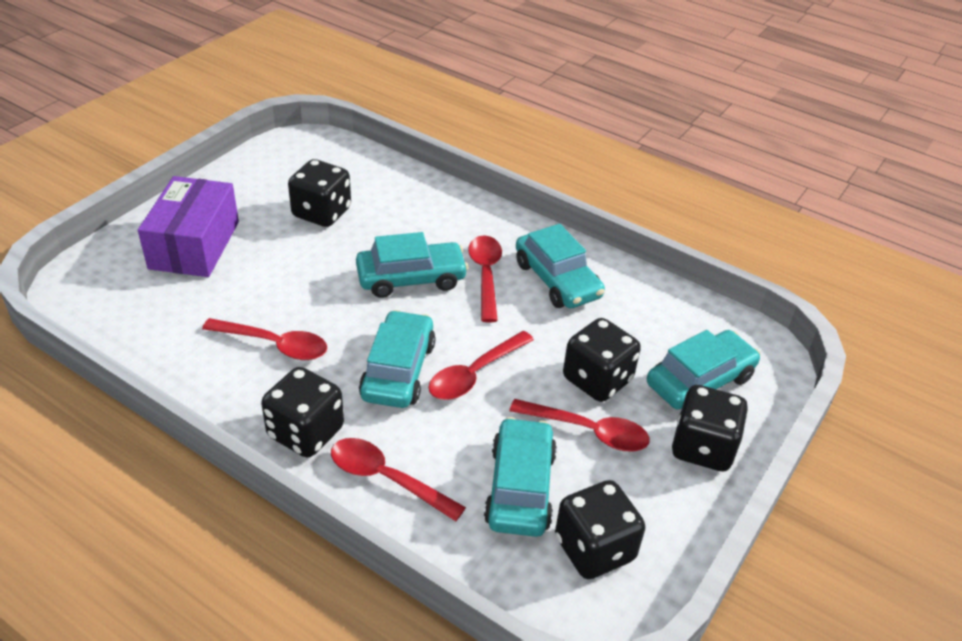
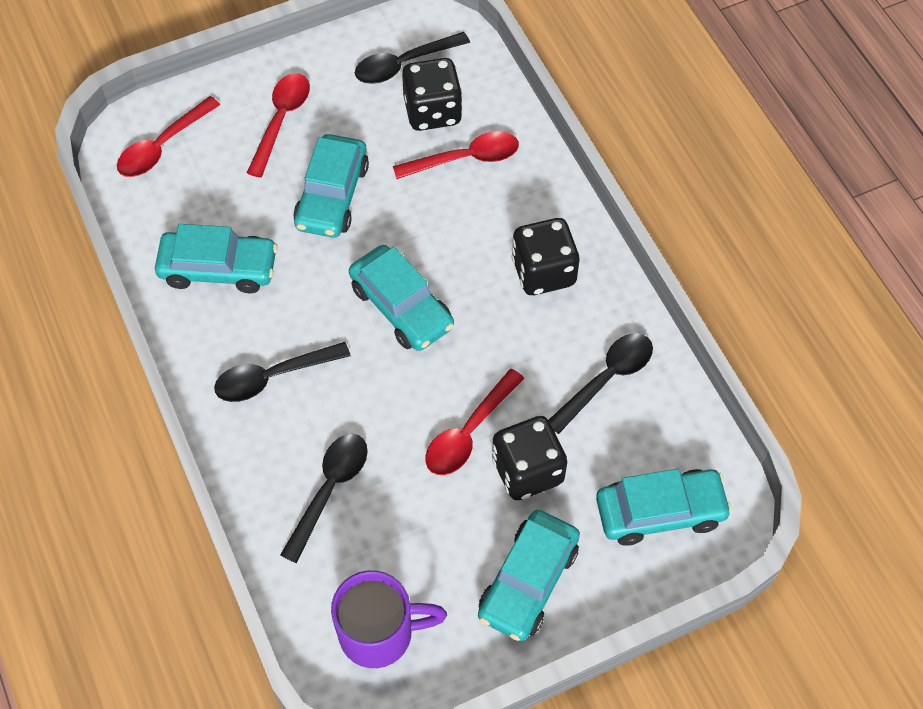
black dice: [261,367,344,457] [288,159,351,227] [555,480,645,579] [563,318,641,402] [672,385,748,472] = 5 -> [402,58,463,131] [492,416,567,500] [511,218,579,295] = 3
black spoon: none = 0 -> [214,342,351,402] [280,434,368,563] [355,32,470,84] [549,333,653,434] = 4
purple box: [138,176,239,277] = 1 -> none = 0
purple mug: none = 0 -> [331,570,447,668] = 1
red spoon: [202,318,327,360] [331,438,466,521] [429,331,534,400] [468,235,502,322] [509,399,650,451] = 5 -> [117,96,220,177] [247,73,310,178] [393,131,519,179] [425,369,524,475] = 4

